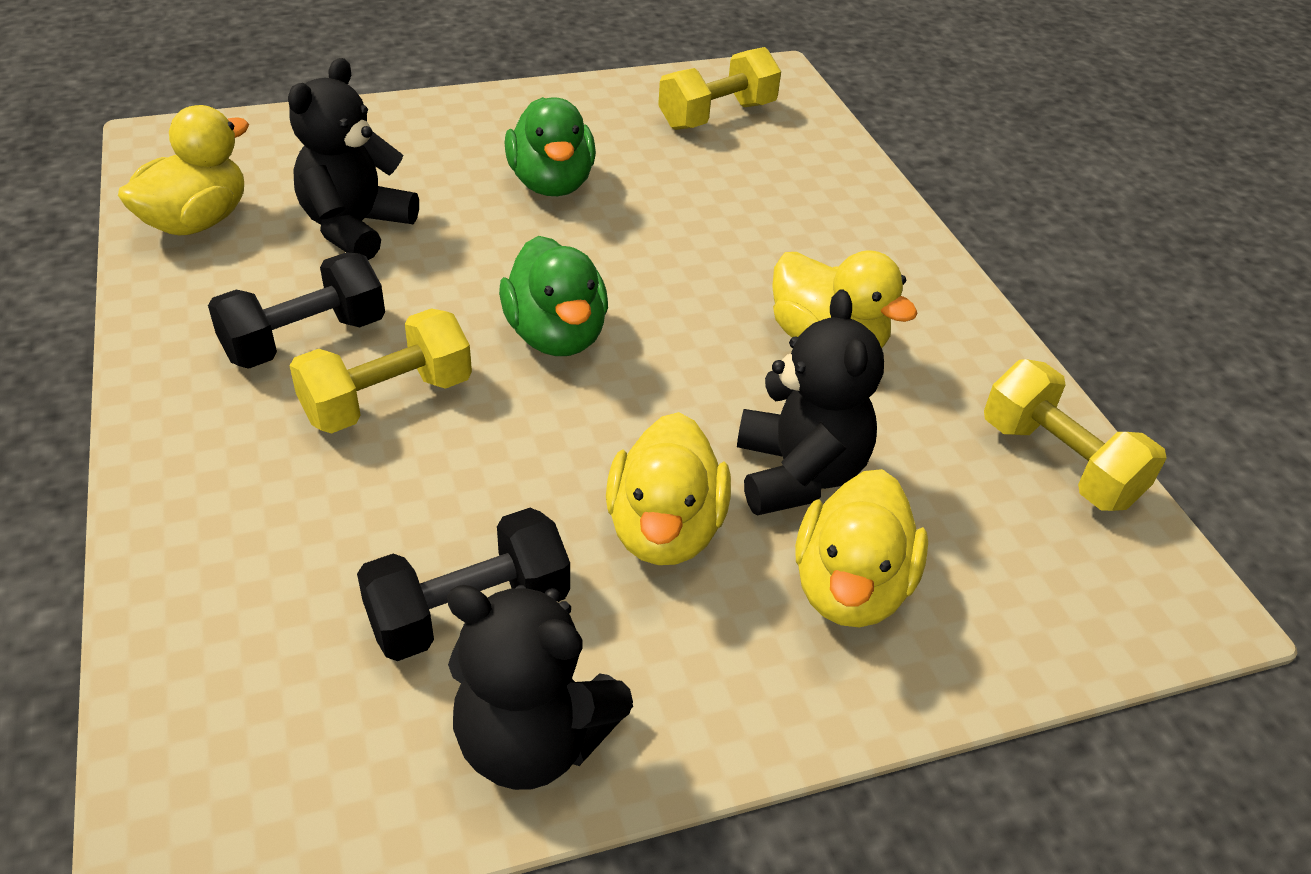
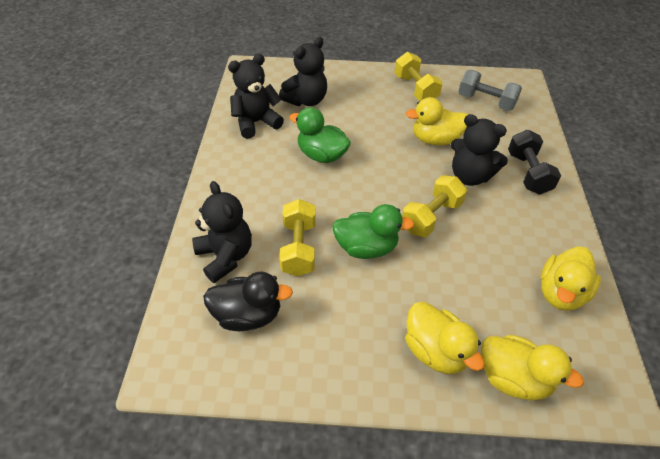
black duck: none = 0 -> [203,271,293,331] = 1
black dumbbell: [208,252,385,369] [357,508,570,661] = 2 -> [508,130,561,195] = 1
black teddy bear: [288,58,419,260] [447,585,633,790] [737,290,884,515] = 3 -> [192,181,252,283] [228,54,284,139] [279,37,327,106] [451,114,508,186] = 4
grey dumbbell: none = 0 -> [458,70,522,111] = 1

